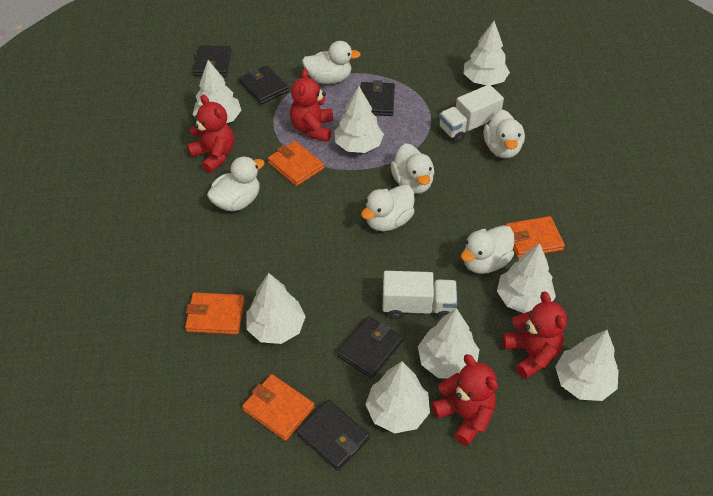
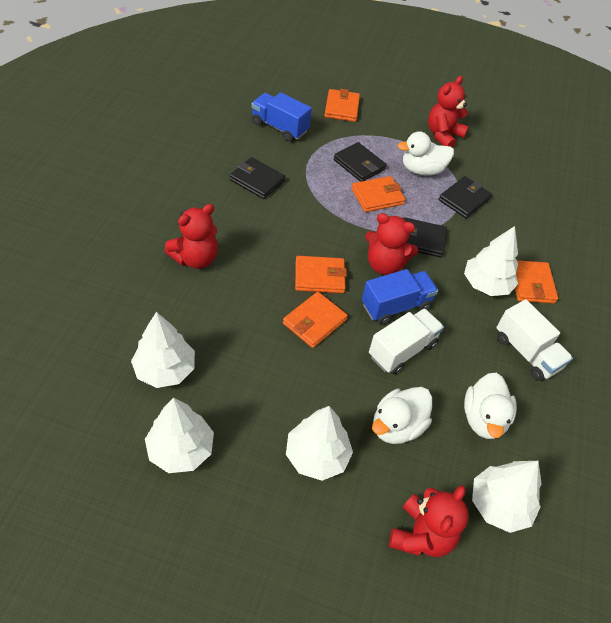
black wallet: [193,46,232,77] [239,65,289,105] [296,400,370,471] [337,316,403,379] [360,80,395,116] = 5 -> [230,157,285,199] [333,142,386,182] [403,217,447,258] [439,176,492,218] = 4
blue truck: none = 0 -> [251,92,312,142] [362,269,438,325] = 2
orange wallet: [185,292,244,335] [242,374,315,441] [268,141,324,186] [506,216,565,258] = 4 -> [283,292,348,348] [295,256,347,293] [324,89,360,122] [351,176,405,212] [515,260,558,303] = 5
white duck: [207,156,264,211] [302,41,361,84] [361,184,415,231] [391,143,434,194] [461,225,514,274] [484,109,525,158] = 6 -> [372,387,432,444] [398,131,454,176] [464,373,517,439] = 3
white tree: [193,60,241,123] [246,273,306,344] [334,86,384,153] [366,361,430,434] [418,308,480,379] [464,21,510,85] [497,243,556,313] [555,330,619,401] = 8 -> [131,312,195,388] [145,398,214,473] [286,406,353,481] [464,226,518,296] [472,461,542,533] = 5

